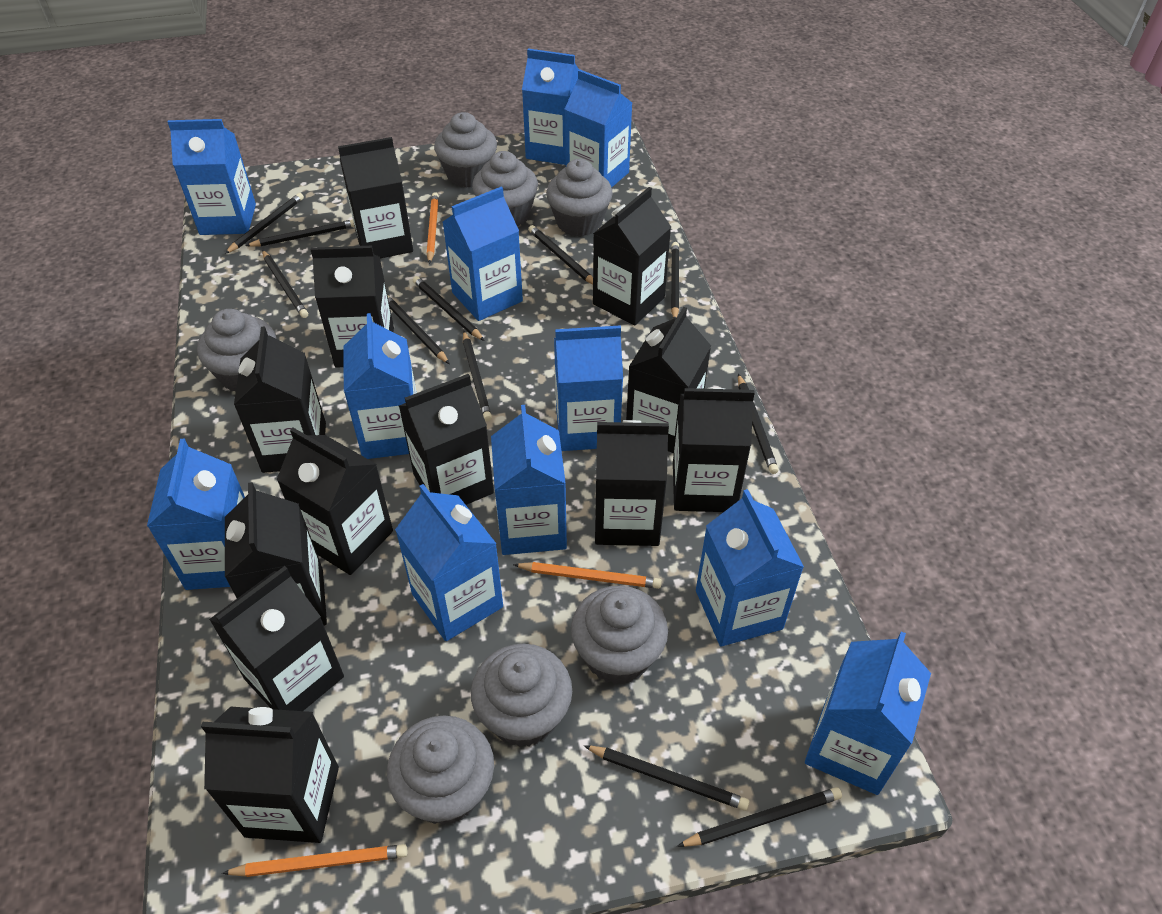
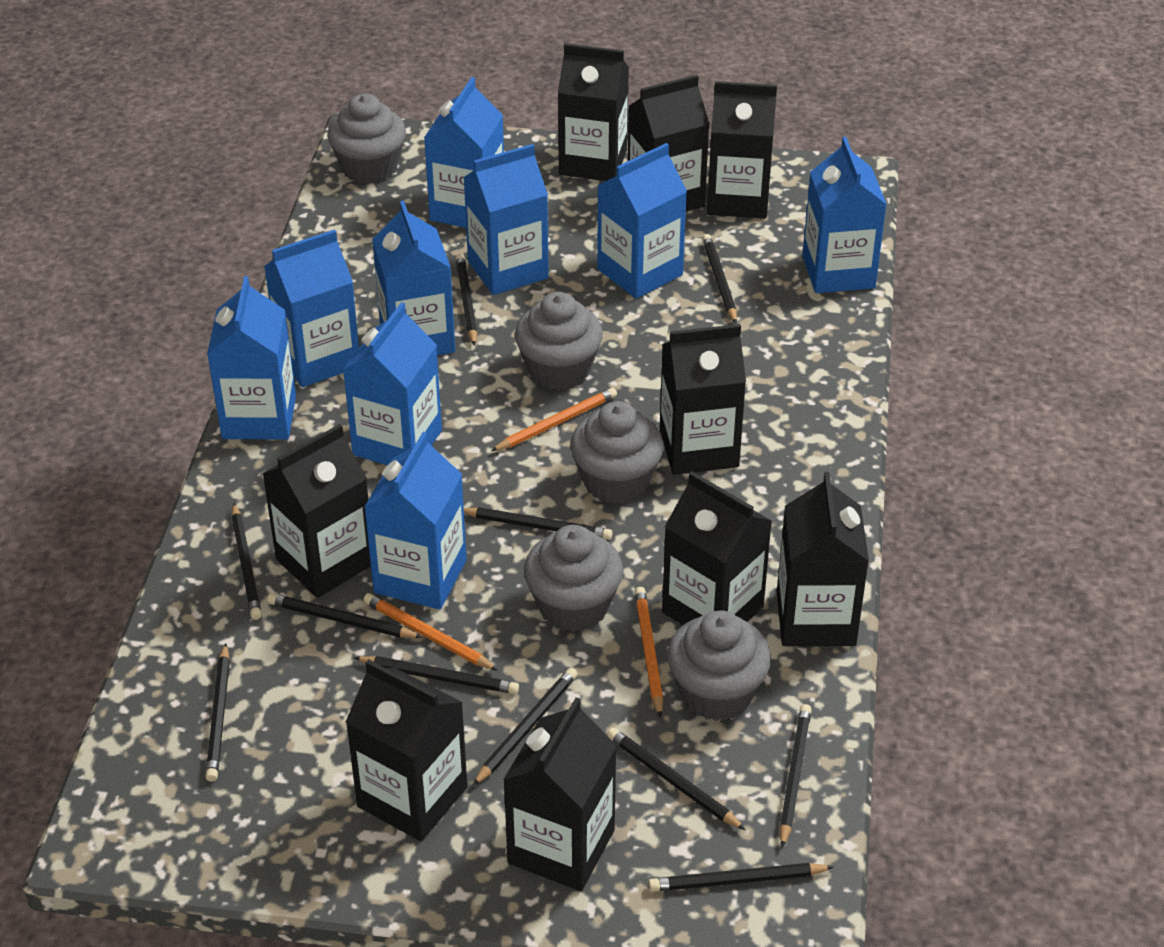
black carton: [201,706,339,843] [209,566,344,711] [225,482,327,626] [234,326,326,473] [276,428,393,575] [311,246,394,368] [338,137,413,258] [399,374,494,505] [593,187,671,325] [595,420,669,546] [626,307,711,453] [673,388,755,512] = 12 -> [262,424,371,598] [346,659,467,841] [503,697,617,891] [558,43,629,181] [628,75,710,211] [660,324,746,475] [662,471,772,625] [707,81,777,219] [777,472,869,646] = 9
blue carton: [147,439,245,590] [168,119,256,235] [343,313,417,459] [395,484,503,641] [443,187,523,321] [491,405,567,555] [522,49,579,165] [554,325,623,451] [565,69,632,188] [696,489,804,646] [805,632,931,795] = 11 -> [207,276,296,440] [264,229,359,387] [343,302,442,465] [364,432,467,610] [372,201,455,355] [424,77,504,228] [463,144,549,295] [597,143,687,299] [802,137,887,293] = 9
grey cupcake: [197,309,276,392] [387,715,494,825] [434,112,497,188] [471,644,572,747] [472,151,538,226] [546,159,613,236] [571,586,668,684] = 7 -> [327,93,406,184] [515,292,603,390] [524,525,623,632] [570,401,664,504] [667,610,771,721] = 5

